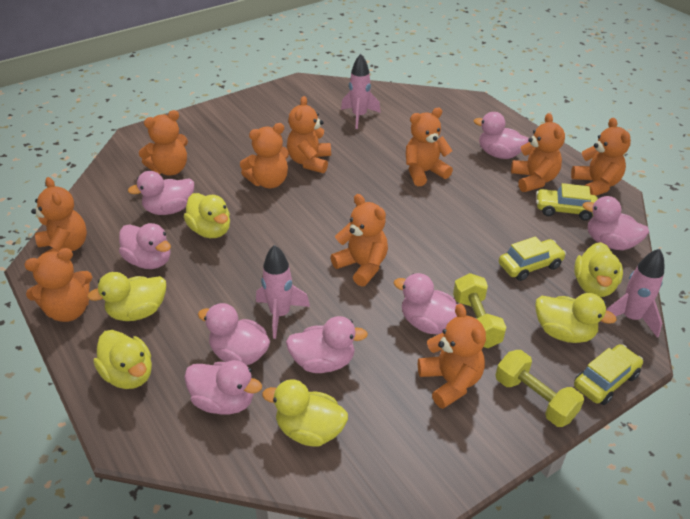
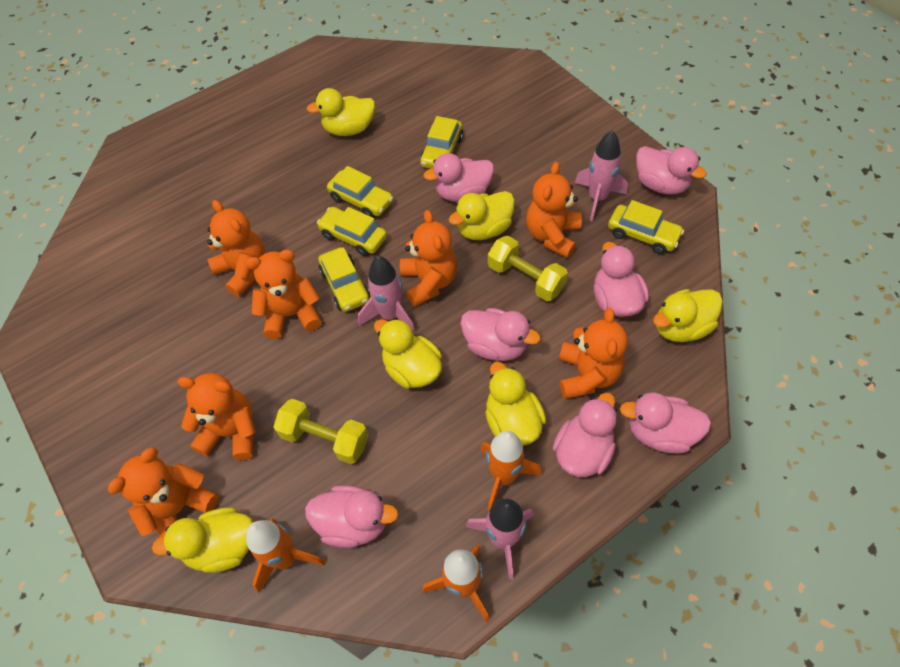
orange rocket: none = 0 -> [246,518,325,593] [422,545,490,623] [480,431,542,511] = 3
orange teddy bear: [24,248,92,322] [31,177,87,255] [139,110,188,176] [240,123,289,188] [287,96,331,173] [331,194,388,287] [406,107,453,186] [418,304,486,409] [511,113,565,192] [571,118,631,196] = 10 -> [107,447,219,537] [177,373,256,460] [207,200,265,297] [245,250,322,339] [400,210,457,307] [526,162,582,258] [559,308,628,399] = 7
pink duck: [119,223,171,269] [128,171,194,215] [184,360,262,415] [198,303,270,365] [286,316,368,373] [394,273,457,334] [473,112,529,159] [582,196,649,250] = 8 -> [305,485,398,548] [423,153,494,202] [460,308,541,361] [553,393,617,477] [594,242,649,317] [620,393,711,453] [636,146,707,195] = 7
yellow car: [499,237,566,281] [536,183,598,221] [574,344,643,405] = 3 -> [317,207,387,256] [318,247,370,312] [327,166,393,218] [420,116,463,169] [608,200,684,254] = 5

